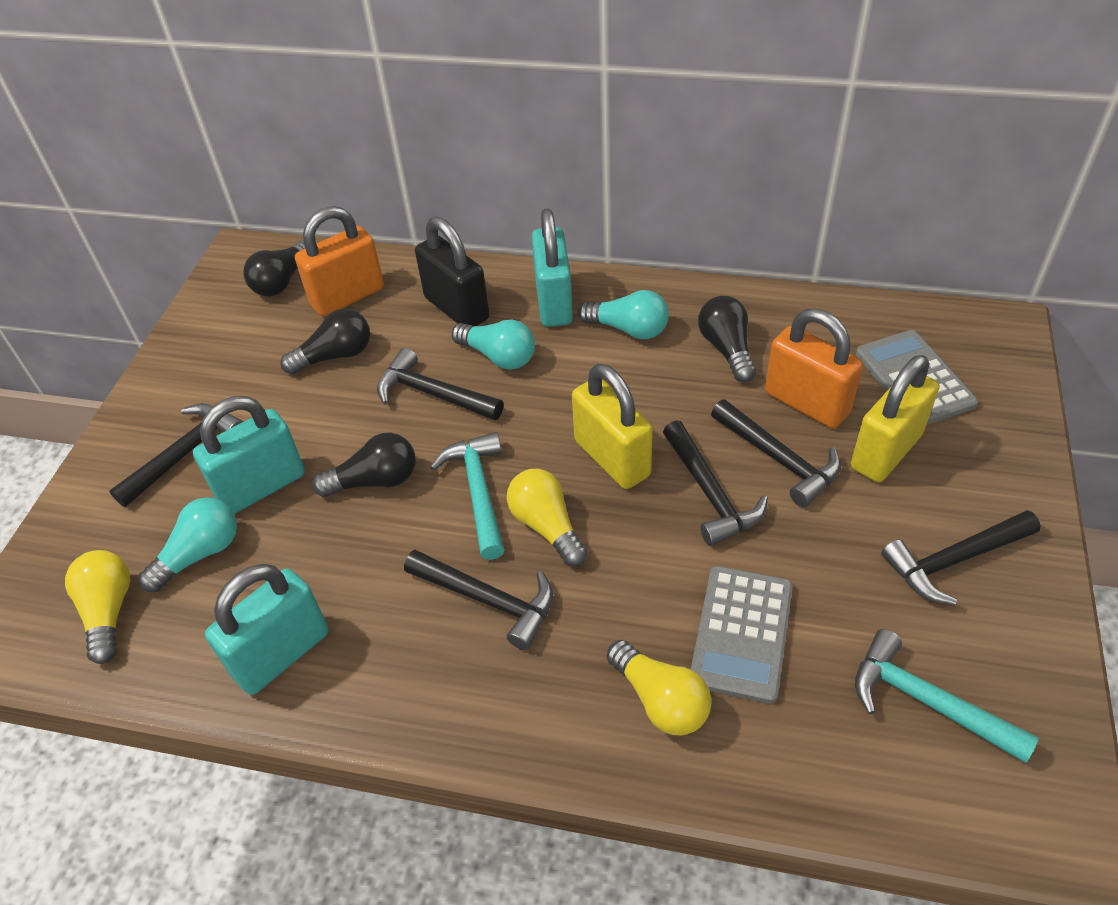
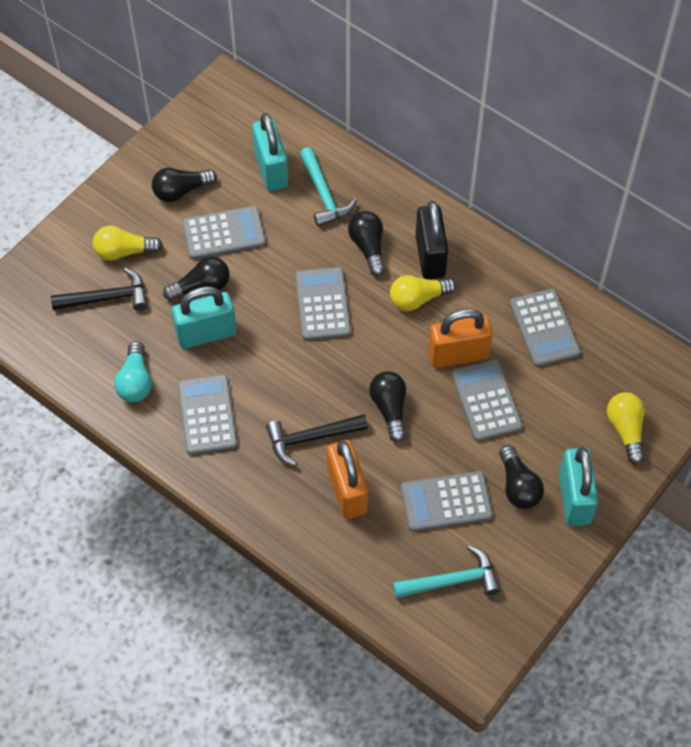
black hammer: [109,403,244,507] [377,348,504,420] [404,550,553,650] [663,420,768,546] [711,399,841,507] [881,510,1041,605] = 6 -> [51,268,148,311] [266,414,368,466] = 2
black light bulb: [243,240,305,296] [280,309,370,375] [312,432,416,497] [698,296,756,382] = 4 -> [152,168,217,202] [163,257,229,301] [348,211,385,276] [369,371,406,443] [499,445,544,509] = 5
grey calculator: [691,566,793,704] [856,330,978,425] = 2 -> [178,374,237,455] [183,206,266,259] [295,267,351,340] [401,471,493,531] [451,359,523,441] [510,289,581,367] = 6
turquoise light bulb: [138,497,237,592] [452,319,535,370] [578,290,669,339] = 3 -> [114,341,152,402] = 1
yellow padlock: [572,364,653,489] [851,355,939,482] = 2 -> none = 0

